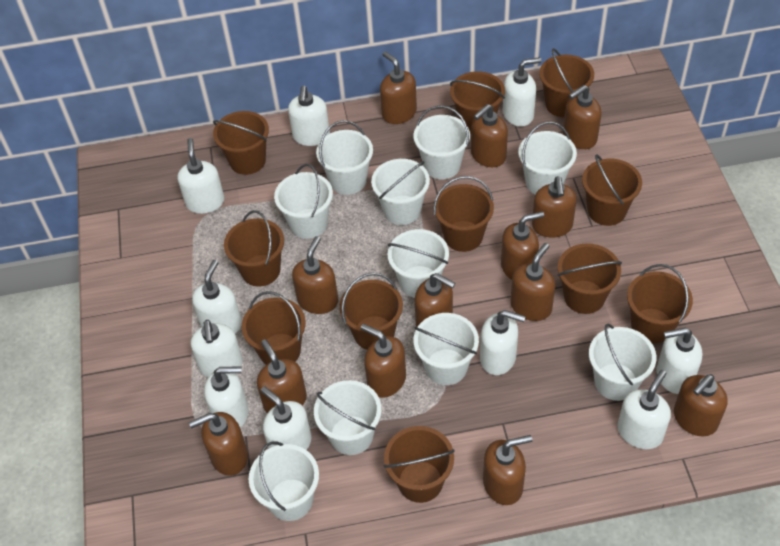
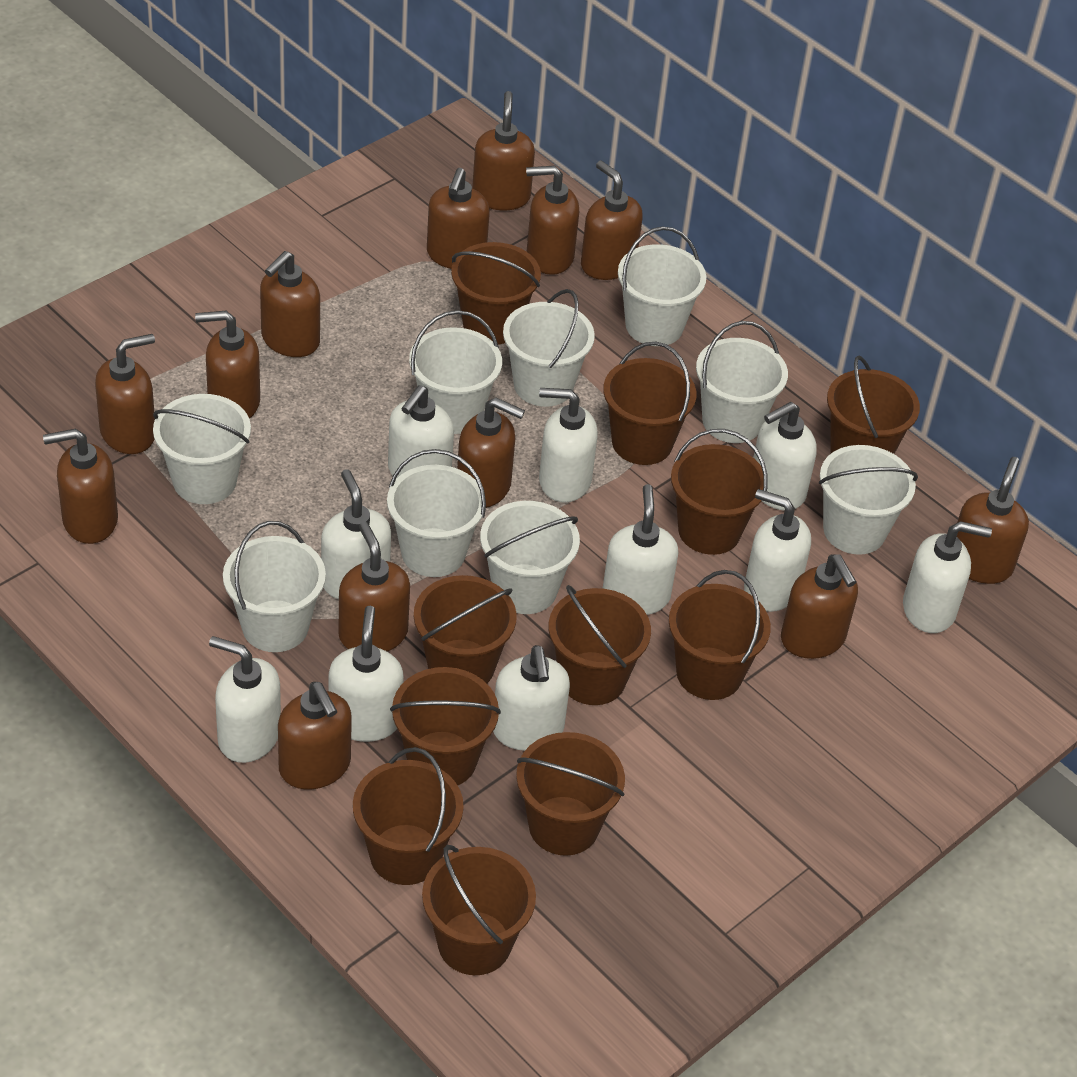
white bucket: [249,441,319,521] [274,164,333,239] [314,380,382,455] [316,120,373,195] [371,159,430,225] [387,229,449,298] [413,105,470,179] [414,313,479,385] [519,122,577,195] [589,324,656,401] = 10 -> [153,394,251,504] [223,521,326,652] [387,449,486,577] [409,310,502,434] [480,501,580,614] [503,289,595,407] [618,226,706,346] [696,321,788,443] [819,445,918,555] = 9

